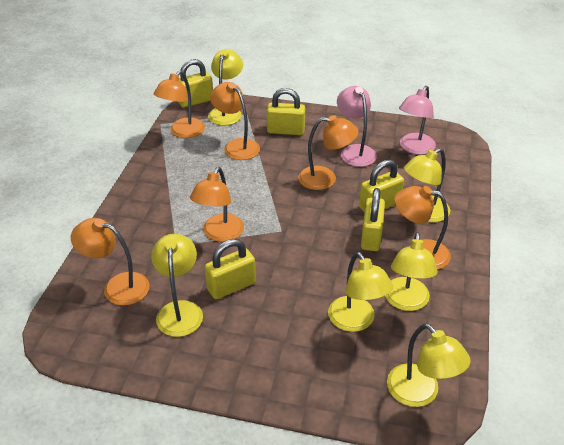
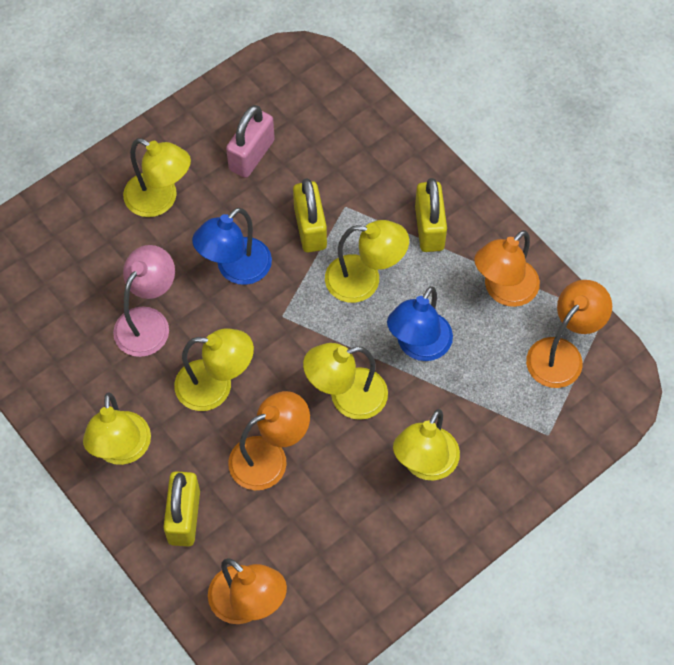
blue lamp: none = 0 -> [192,208,272,285] [387,286,453,361] = 2
orange lamp: [71,218,150,306] [154,71,205,138] [190,167,244,242] [210,82,260,160] [298,115,358,190] [394,186,451,270] = 6 -> [208,558,287,624] [228,391,310,490] [474,230,540,307] [526,280,612,388] = 4
pink lamp: [337,86,377,167] [399,86,436,155] = 2 -> [113,245,175,357] = 1
pink padlock: none = 0 -> [226,105,275,178] = 1
yellow padlock: [178,59,213,108] [205,239,256,299] [267,88,305,135] [359,159,404,212] [361,188,385,251] = 5 -> [163,471,200,546] [293,178,327,253] [415,178,447,252] = 3

